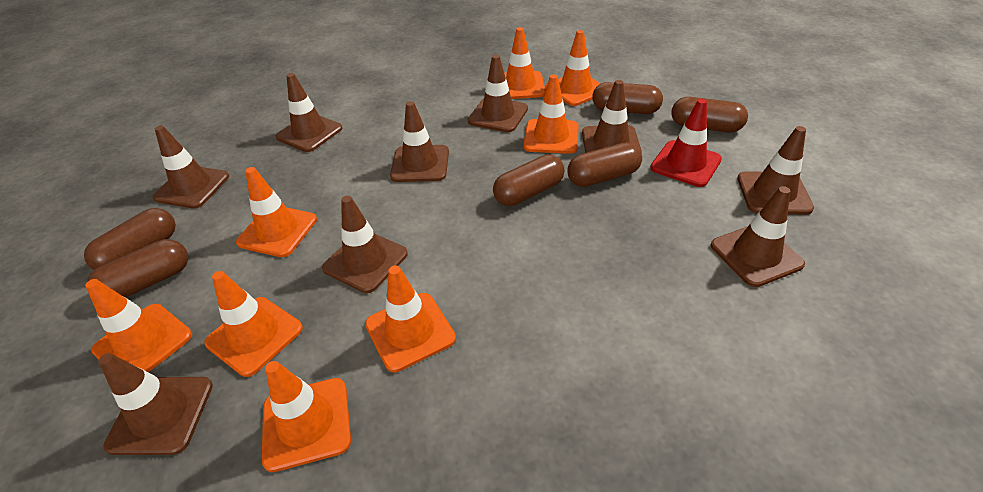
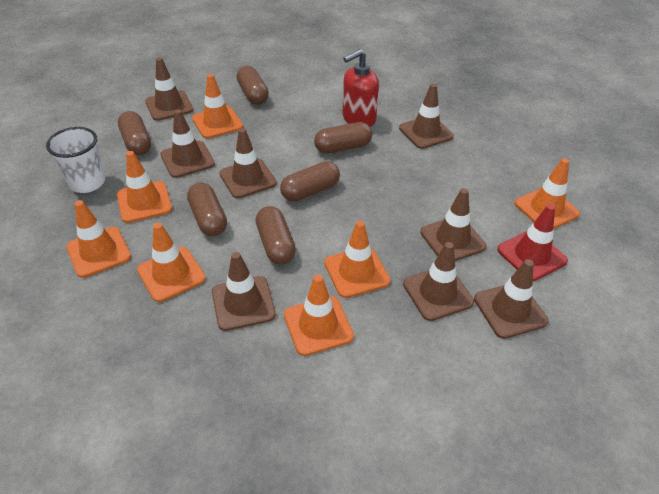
brown traffic cone: [98,353,213,455] [153,125,229,208] [276,73,342,152] [322,196,408,293] [390,101,449,182] [468,55,528,132] [582,80,642,153] [711,186,805,287] [737,126,814,215] = 9 -> [145,58,193,121] [160,109,215,178] [212,252,276,331] [219,128,277,198] [399,84,454,149] [403,242,474,321] [420,188,486,261] [474,259,549,339] = 8
orange traffic cone: [85,279,192,372] [204,271,303,377] [236,167,317,257] [262,361,351,472] [365,265,456,372] [504,27,545,99] [523,74,579,154] [546,30,601,106] = 8 -> [66,200,131,278] [117,151,172,223] [137,223,206,302] [192,74,243,139] [284,275,354,356] [324,221,390,298] [515,158,580,229] = 7
red soap dispenser: none = 0 -> [343,49,379,127] = 1
white cup: none = 0 -> [46,127,105,193] = 1

